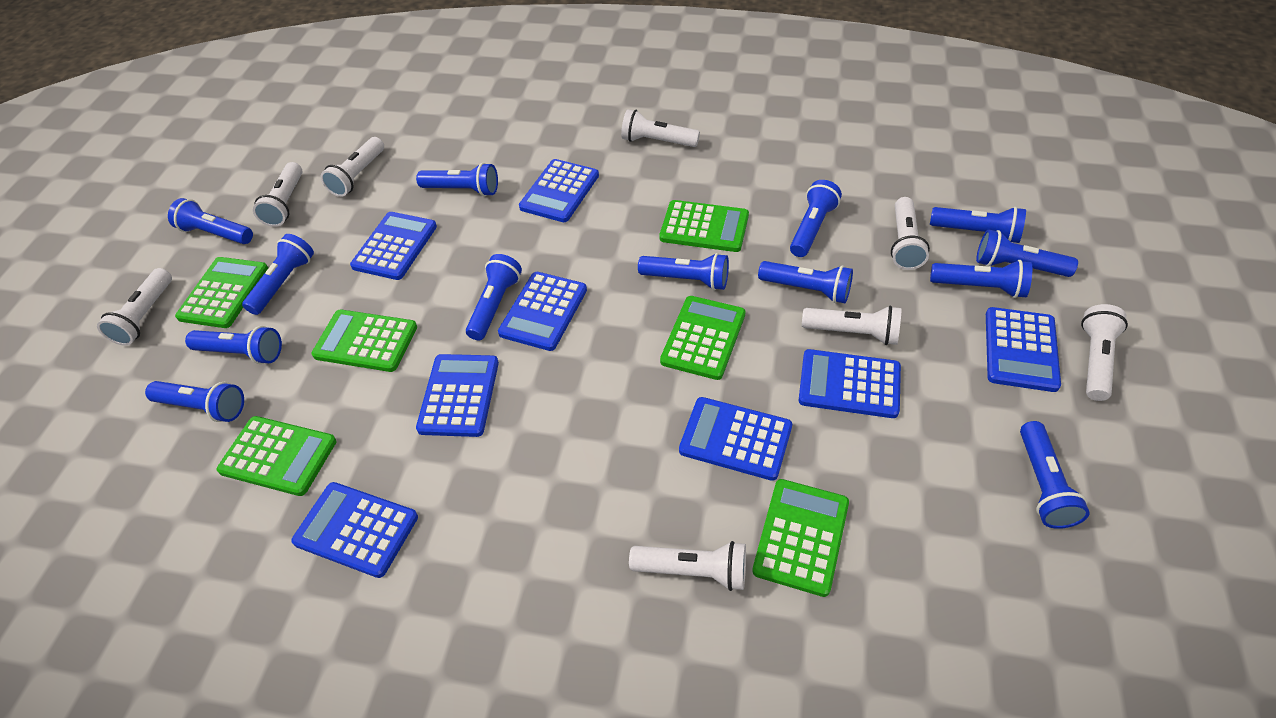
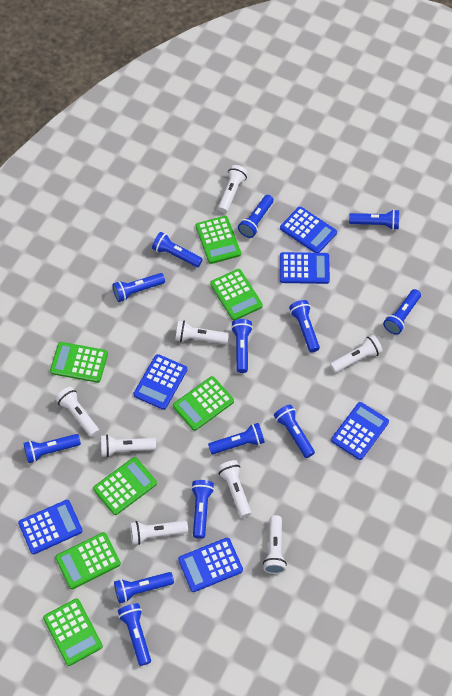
blue calculator: [291,482,418,578] [350,212,437,280] [416,354,499,437] [498,272,587,351] [519,159,599,222] [679,397,792,481] [799,349,901,418] [986,307,1061,392] = 8 -> [18,500,83,554] [133,354,187,410] [178,538,243,592] [280,207,337,253] [280,252,330,284] [331,402,389,460] = 6
green calculator: [175,257,268,328] [217,416,336,496] [312,309,417,372] [659,200,749,252] [660,296,746,380] [752,479,849,597] = 6 -> [43,598,103,666] [50,342,108,383] [55,532,121,589] [93,457,157,515] [173,376,234,431] [196,216,241,264] [210,269,263,321] = 7

